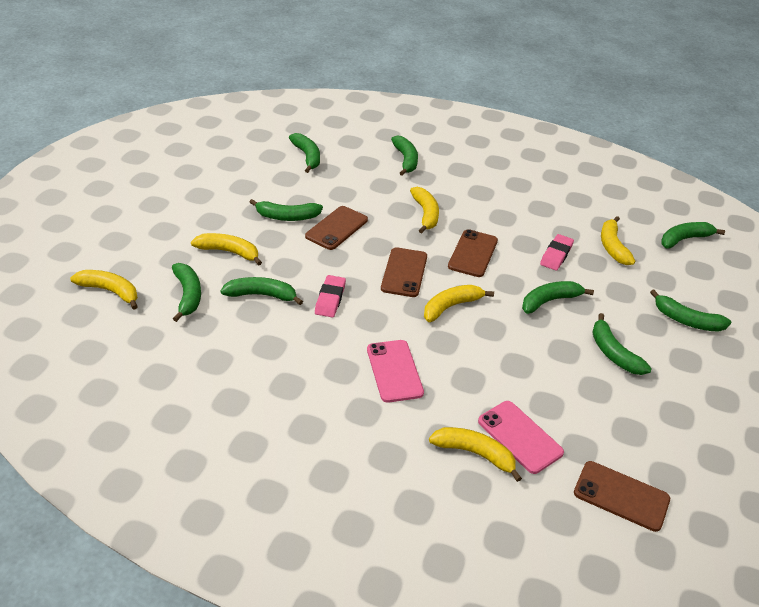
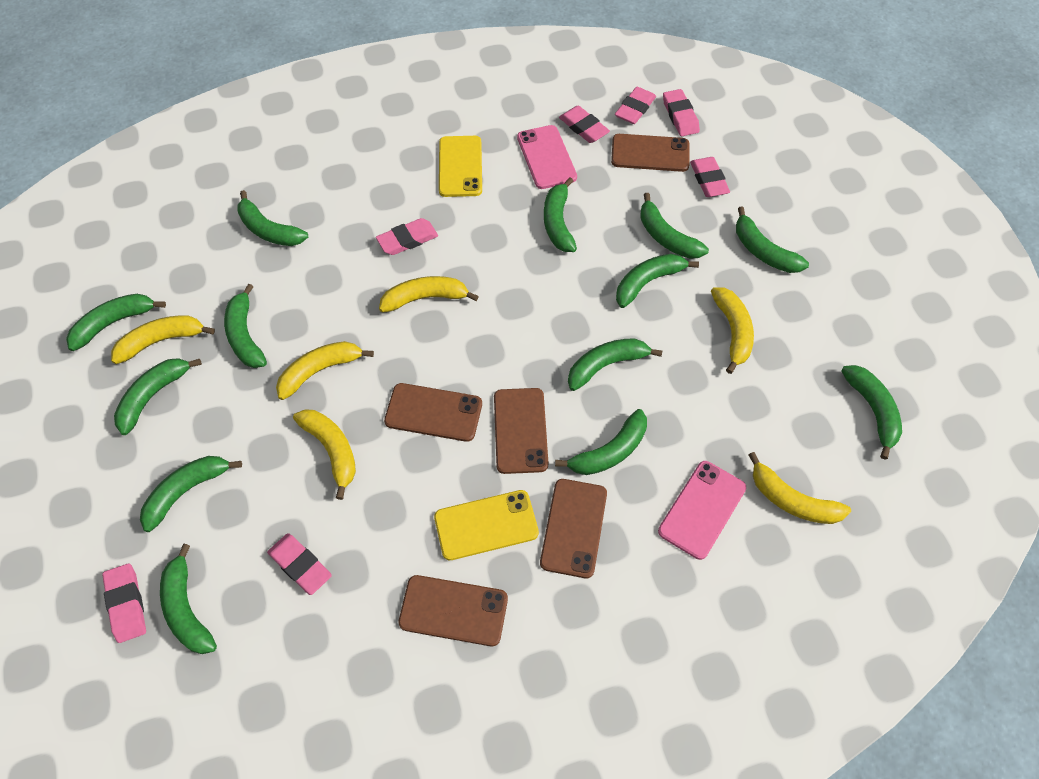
brown phone: [305,206,368,250] [381,247,427,297] [448,229,498,277] [574,461,670,532] = 4 -> [384,383,482,442] [399,575,508,646] [494,388,548,474] [540,479,607,578] [611,134,689,172] = 5
green banana: [172,263,201,322] [221,277,303,305] [250,199,323,221] [289,133,320,173] [391,135,418,176] [522,281,594,314] [592,313,652,375] [650,289,732,332] [661,222,725,249] = 9 -> [66,294,166,351] [114,358,202,435] [140,456,242,532] [160,544,217,654] [224,284,267,368] [237,190,308,246] [544,177,577,252] [555,409,647,475] [568,338,662,391] [616,254,699,308] [640,193,709,259] [736,207,809,273] [841,365,902,460] = 13
pink eraser: [315,275,346,317] [540,234,574,271] = 2 -> [102,563,146,643] [267,533,332,595] [376,218,438,255] [559,106,610,143] [615,87,656,124] [663,89,700,136] [690,157,730,197] = 7
yellow phone: none = 0 -> [434,490,539,560] [439,136,482,197] = 2

